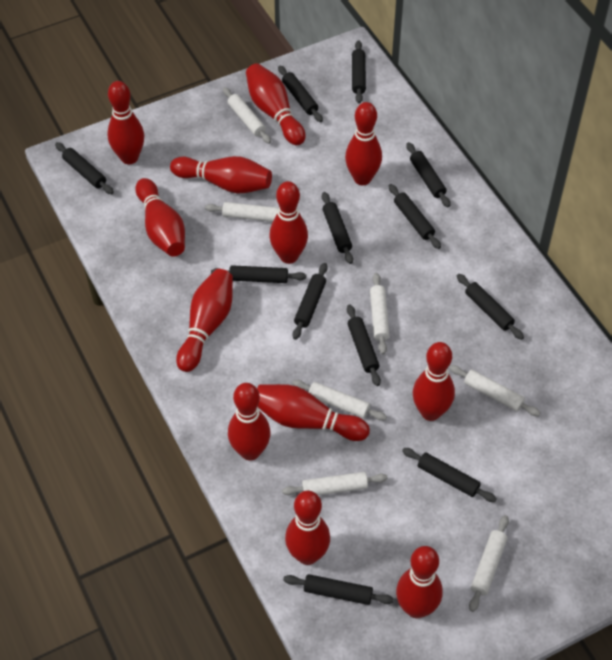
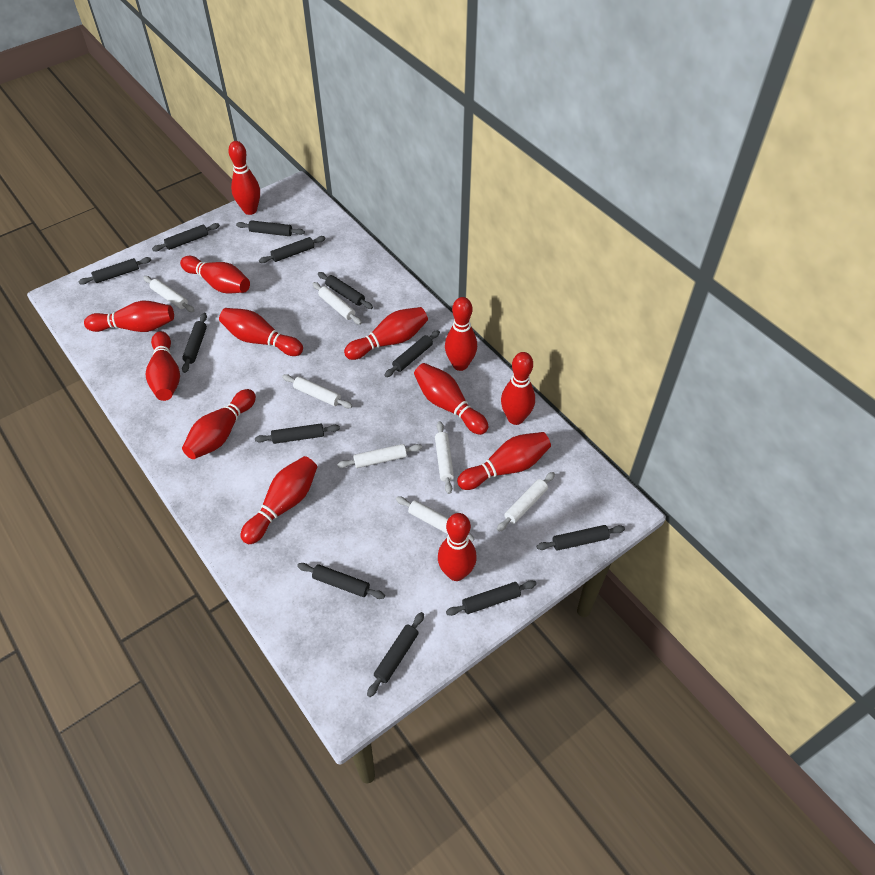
red bowling pin: [107,81,144,164] [135,178,185,257] [170,156,272,193] [176,269,233,372] [228,383,271,460] [246,63,306,145] [257,384,370,441] [269,181,308,264] [285,491,330,565] [345,102,382,185] [396,546,442,618] [413,342,455,421] = 12 -> [84,301,174,332] [146,331,180,401] [180,256,250,293] [182,389,256,459] [219,308,303,356] [228,141,260,215] [240,456,317,544] [344,307,428,360] [414,363,488,435] [438,513,477,581] [445,297,477,371] [457,432,551,490] [501,352,535,425] = 13

